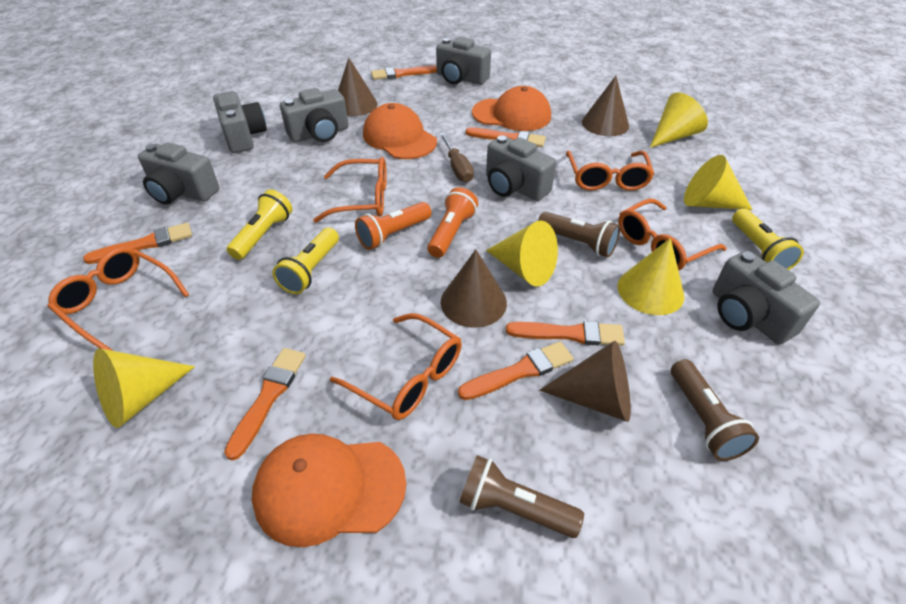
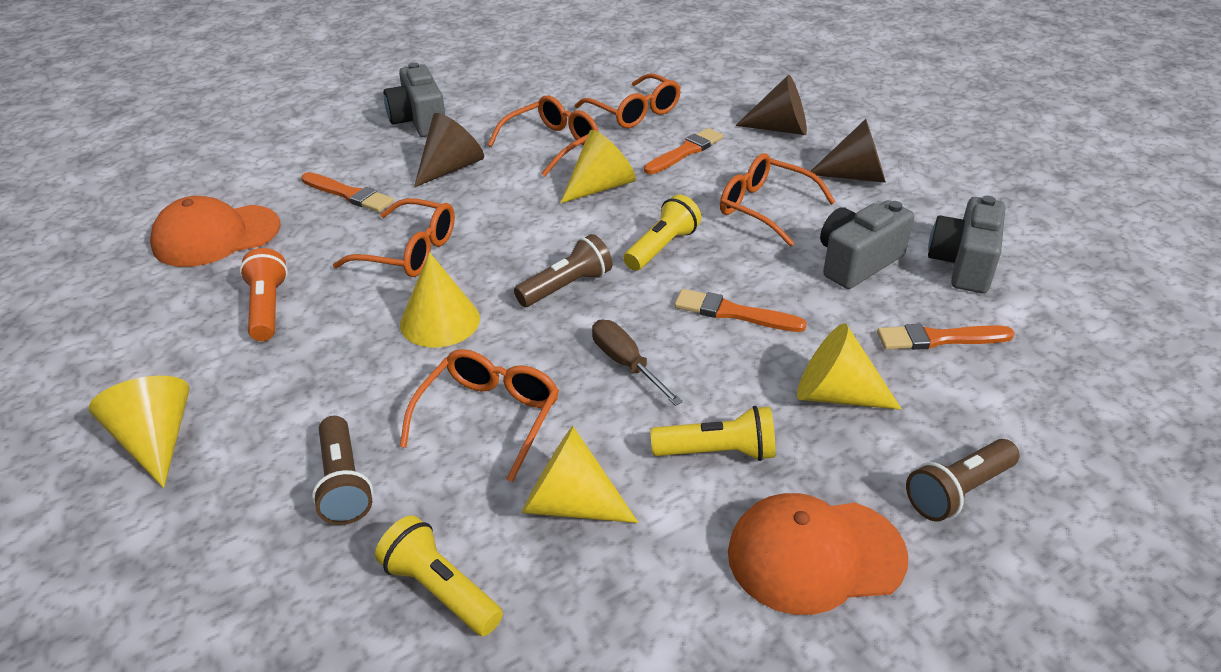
brown cone: [338,58,378,116] [441,249,507,328] [539,341,631,422] [582,76,629,136] = 4 -> [414,113,484,188] [735,75,807,135] [810,119,886,183] = 3
grey camera: [138,142,219,205] [213,91,267,153] [280,88,349,142] [436,37,491,85] [486,136,556,201] [713,250,820,344] = 6 -> [384,62,445,137] [820,200,914,289] [928,196,1005,293] = 3
orange brush: [83,223,192,264] [224,348,306,460] [371,65,437,80] [458,341,574,400] [465,127,546,147] [506,321,625,346] = 6 -> [301,172,394,212] [644,128,723,174] [674,289,807,332] [877,324,1015,350] = 4
orange cap: [252,433,406,547] [363,103,437,159] [472,86,551,131] = 3 -> [150,196,280,267] [728,493,908,615] = 2
orange flashlight: [355,202,432,250] [427,187,478,258] = 2 -> [239,248,288,341] = 1

